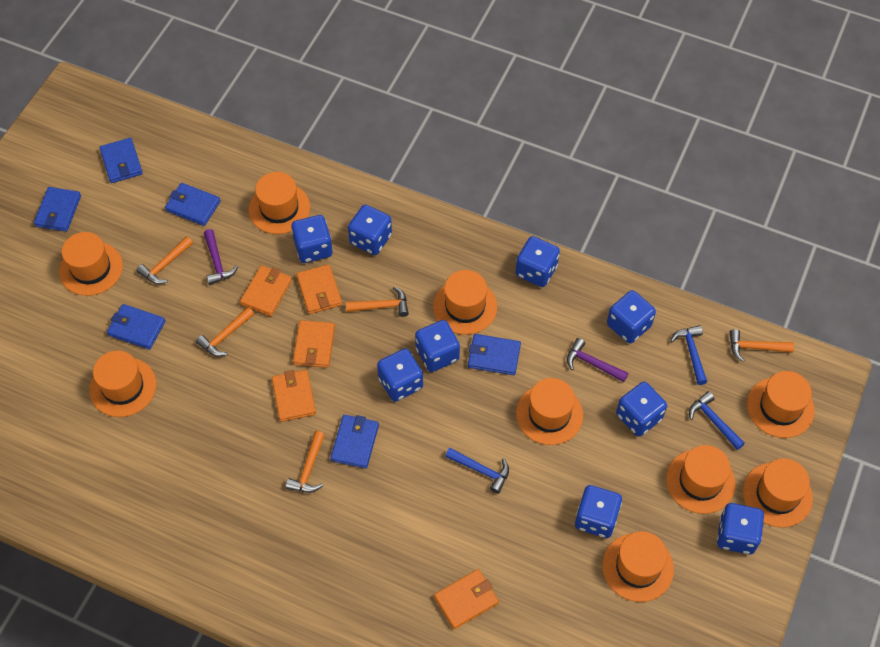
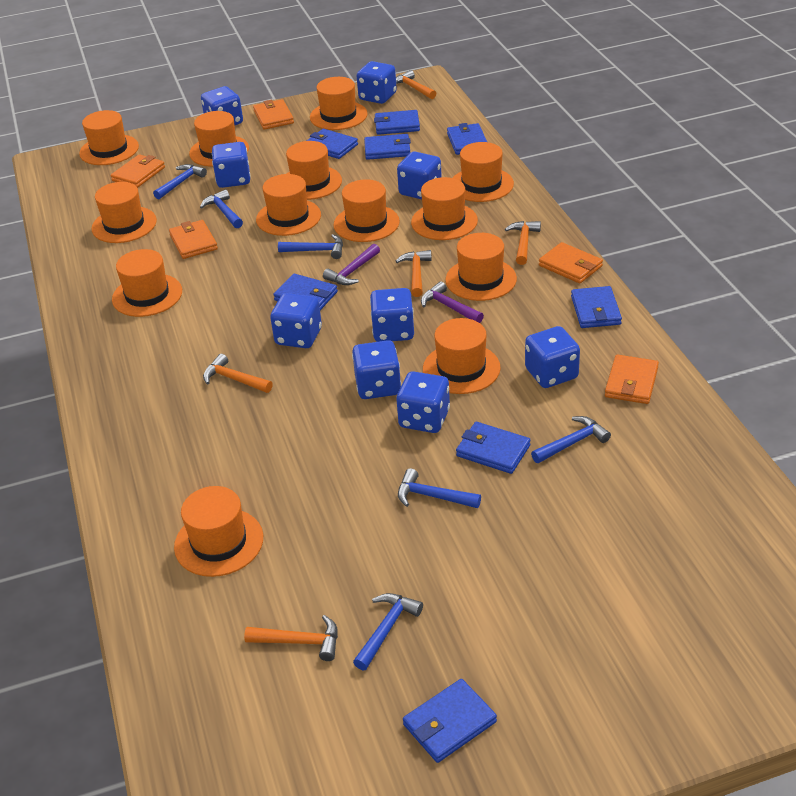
blue hammer: [445,448,509,494] [670,325,707,385] [689,391,745,450] = 3 -> [153,164,207,199] [200,189,243,228] [278,234,343,259] [353,593,423,670] [398,468,481,508] [531,416,611,463] = 6
blue wallet: [34,187,81,232] [100,138,143,183] [107,304,165,350] [165,183,221,226] [330,415,379,469] [468,334,521,375] = 6 -> [273,274,338,310] [307,129,358,159] [364,134,411,160] [374,110,420,135] [403,679,497,763] [447,123,487,155] [456,422,530,474] [571,286,622,328] = 8
orange hat: [59,232,123,296] [89,351,156,417] [249,172,310,234] [433,270,497,335] [516,378,583,445] [602,531,674,602] [666,445,735,514] [743,458,813,527] [747,371,815,438] = 9 -> [79,110,139,165] [91,182,157,243] [112,249,182,317] [174,486,263,577] [189,111,249,167] [256,174,321,236] [286,141,342,200] [310,77,368,130] [334,179,400,242] [411,177,478,240] [423,318,501,394] [445,233,517,301] [453,142,514,202] = 13

